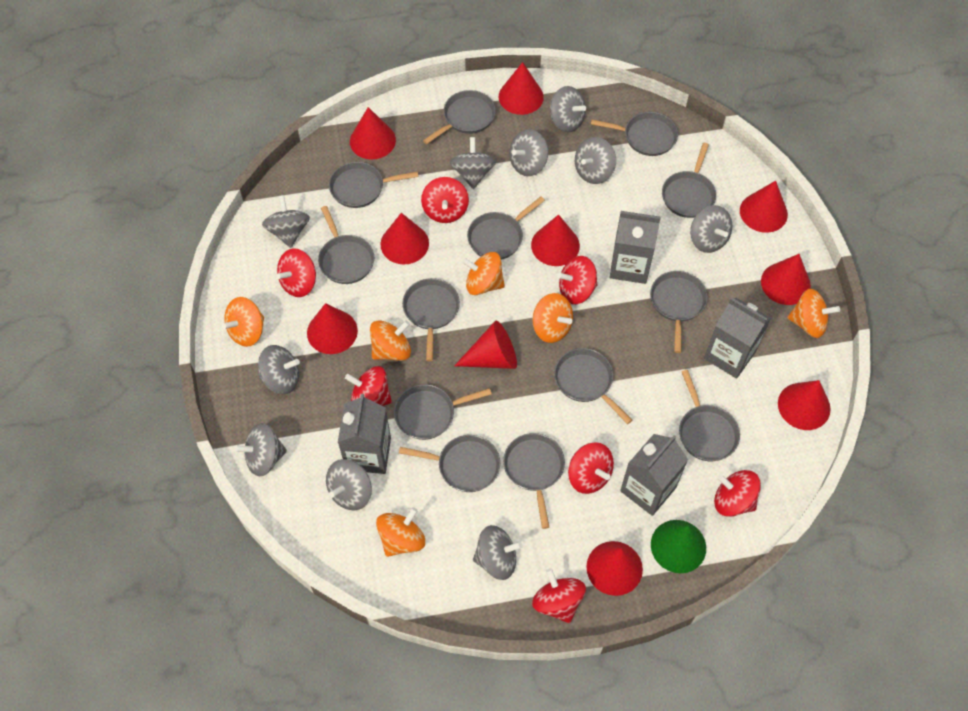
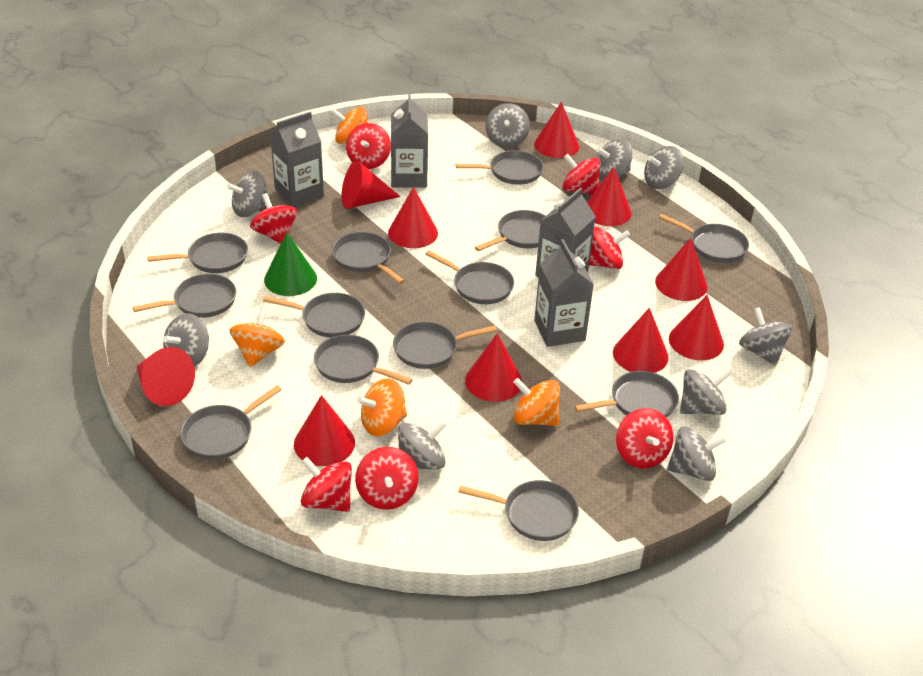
grey spinning top: [234,423,287,476] [258,345,300,394] [262,195,310,248] [326,459,372,510] [450,137,496,189] [473,525,523,580] [509,129,548,176] [550,86,586,132] [575,137,616,184] [690,205,732,253] = 10 -> [163,313,209,367] [227,171,268,217] [398,420,447,469] [486,103,530,148] [596,139,633,180] [644,146,684,189] [667,427,727,481] [680,369,731,415] [739,307,793,365] = 9
orange spinning top: [222,297,264,347] [370,320,411,361] [376,507,425,557] [462,252,505,295] [533,293,573,343] [787,289,840,338] = 6 -> [229,307,285,367] [331,107,367,144] [357,378,407,436] [513,378,560,426] = 4

